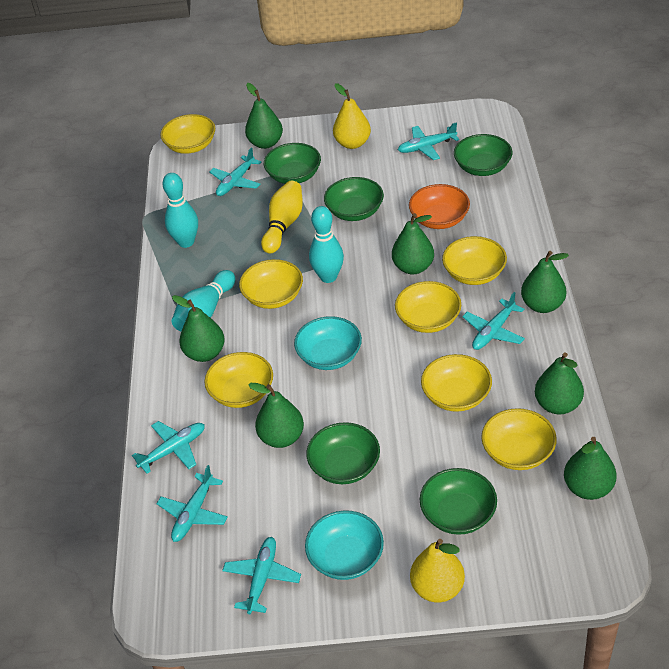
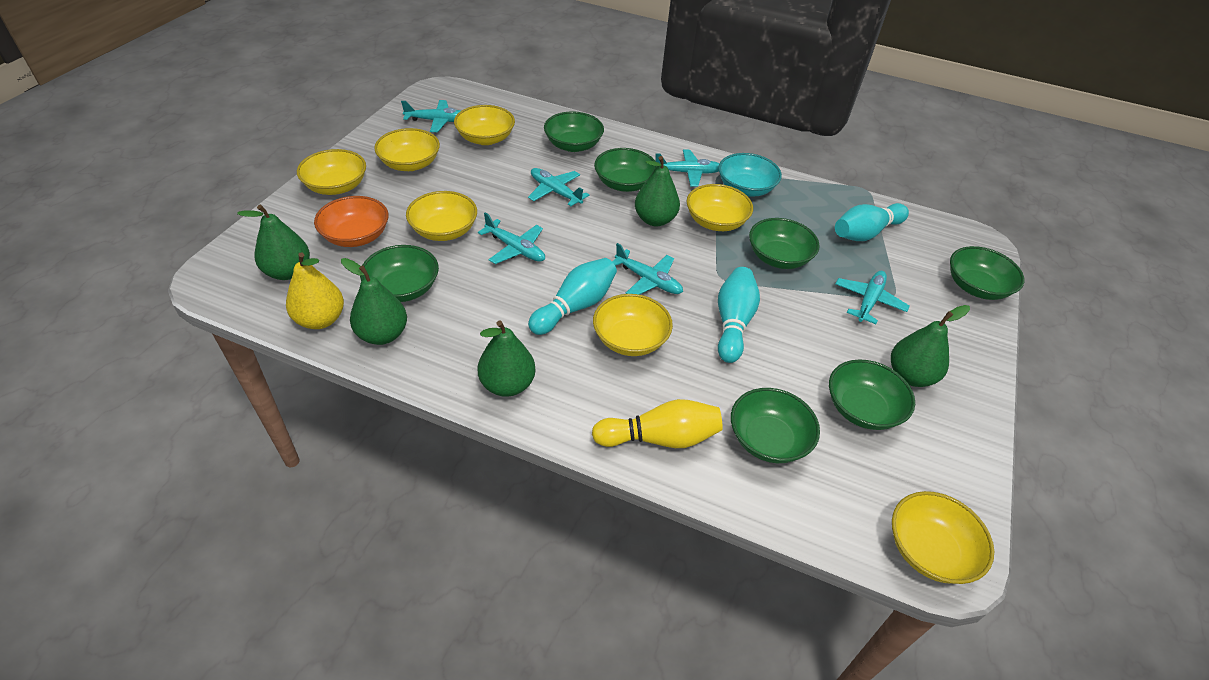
green bowl: [264,143,321,184] [306,422,380,484] [324,177,384,221] [420,468,497,535] [454,134,513,176] = 5 -> [360,245,439,302] [544,111,604,152] [594,148,657,192] [731,388,820,463] [749,218,820,269] [829,359,915,430] [950,246,1025,300] = 7
green pear: [172,295,225,362] [245,83,283,149] [248,383,304,448] [392,213,434,274] [521,251,569,313] [535,352,584,414] [564,437,617,500] = 7 -> [237,205,310,280] [341,258,407,345] [477,320,536,397] [635,156,680,226] [891,305,970,387] = 5
turquoise bowl: [294,316,362,370] [305,510,384,580] = 2 -> [718,153,782,197] = 1
yellow pear: [333,83,371,149] [410,539,465,602] = 2 -> [286,252,344,329] = 1

